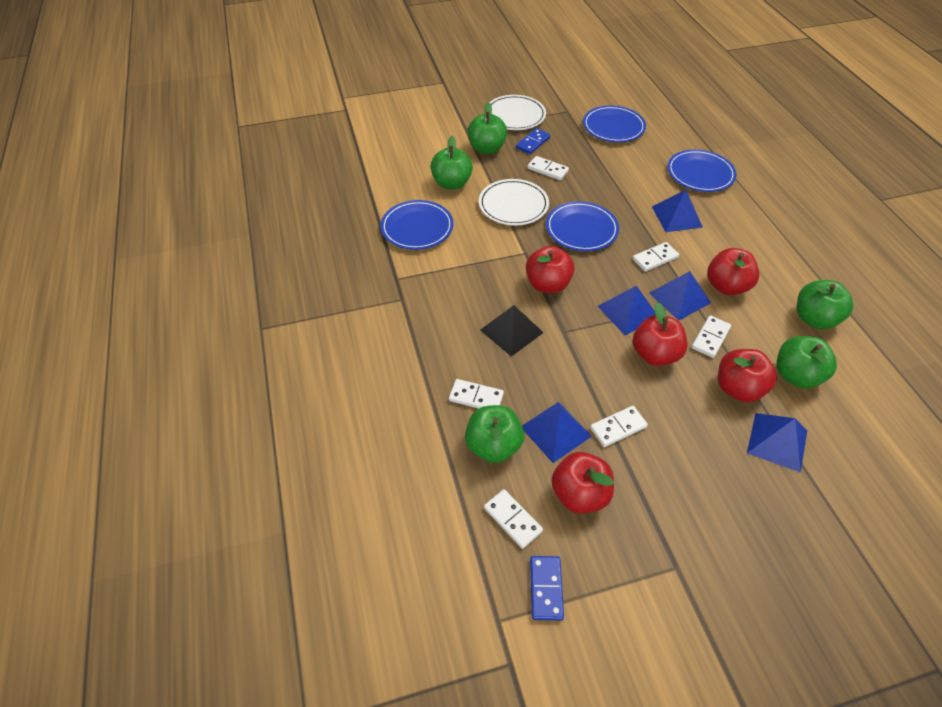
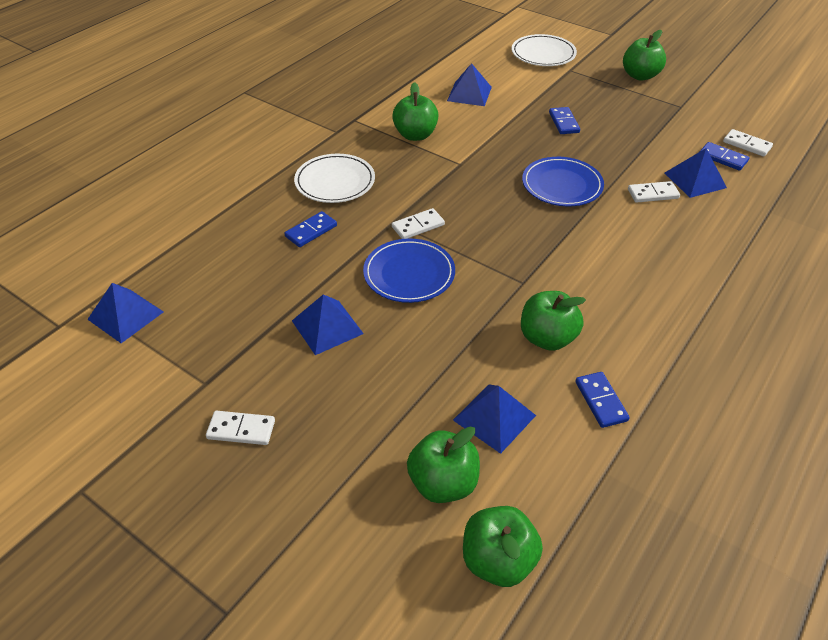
black pyramid: [480,305,544,357] = 1 -> none = 0
blue domino: [516,128,550,154] [530,556,564,620] = 2 -> [284,211,337,247] [549,107,580,134] [575,372,630,428] [700,142,750,171] = 4
blue plate: [381,200,453,250] [546,201,619,251] [583,105,646,142] [668,149,736,192] = 4 -> [363,238,455,303] [522,157,604,206] = 2
red apple: [526,246,575,293] [551,452,614,514] [633,302,687,366] [707,248,759,295] [718,349,777,402] = 5 -> none = 0
white domino: [449,379,504,408] [484,489,543,549] [527,156,569,180] [590,406,648,447] [633,242,679,272] [692,315,731,358] = 6 -> [206,411,275,445] [392,208,445,239] [628,181,680,203] [723,129,773,157] = 4

